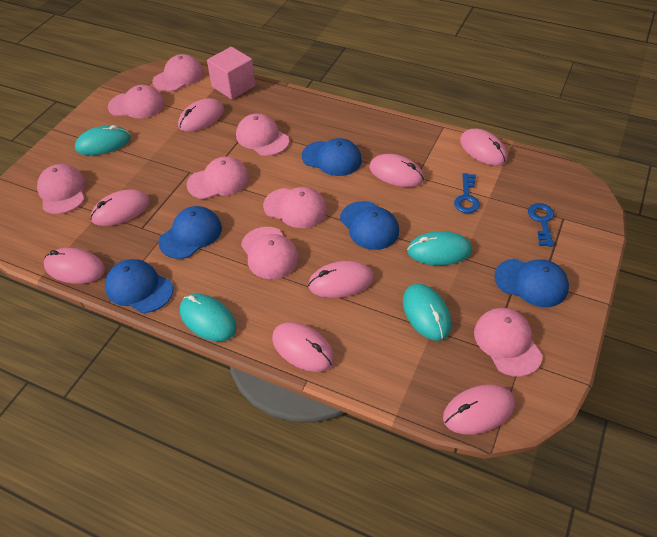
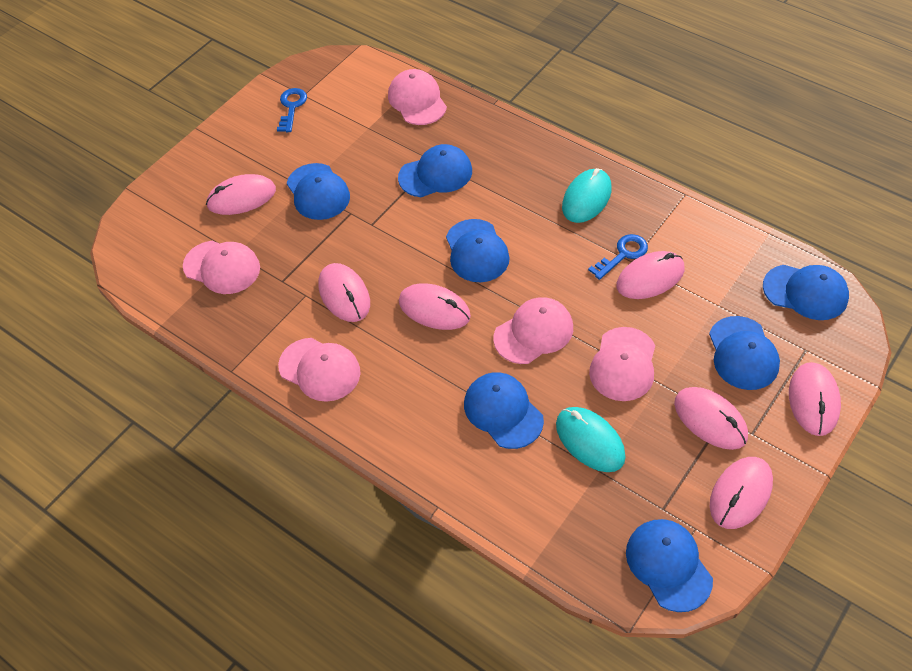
blue cap: [105,259,173,313] [158,206,222,259] [302,138,362,176] [340,201,399,250] [494,259,569,307] = 5 -> [287,163,350,220] [398,144,472,197] [446,219,510,282] [464,372,544,449] [626,519,713,612] [709,316,780,390] [763,265,849,320] = 7
pink cap: [37,164,86,214] [108,85,165,118] [153,54,204,92] [187,157,249,199] [236,113,290,156] [241,227,299,279] [263,187,327,228] [474,308,543,377] = 8 -> [183,241,260,294] [278,338,361,402] [388,69,447,125] [493,297,573,364] [589,327,655,401] = 5
pink cube: [207,47,255,99] = 1 -> none = 0
pink mouse: [44,248,105,284] [91,189,150,226] [178,98,224,132] [272,322,334,372] [308,261,374,298] [369,154,424,187] [443,384,515,434] [460,129,508,166] = 8 -> [206,174,276,215] [319,263,370,322] [399,283,471,330] [616,251,685,299] [674,387,748,450] [710,457,773,529] [789,362,841,436] = 7
turquoise mouse: [75,125,131,155] [180,294,237,341] [403,284,451,341] [407,231,472,265] = 4 -> [556,407,626,472] [562,168,612,223] = 2

